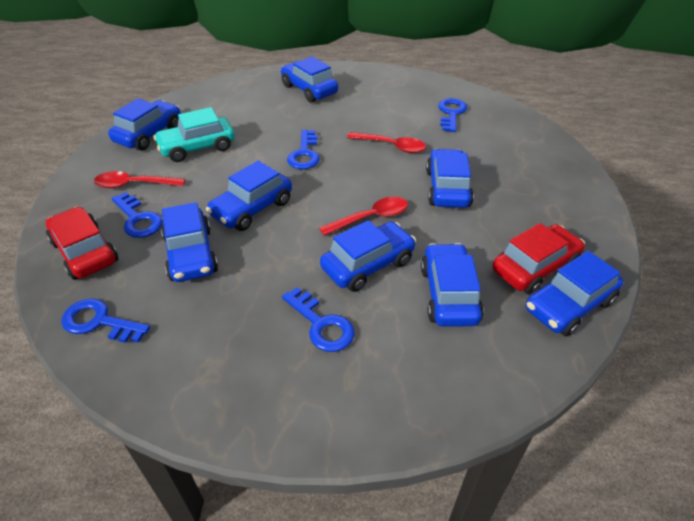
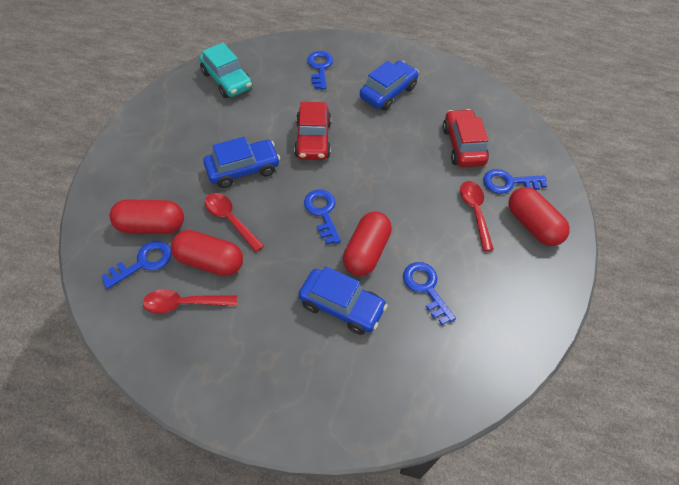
blue car: [108,98,181,150] [161,202,218,282] [206,161,292,231] [281,57,338,103] [320,220,416,292] [421,243,484,327] [426,149,474,208] [526,251,623,336] = 8 -> [203,137,280,188] [298,266,388,335] [360,61,419,111] = 3
red capsule: none = 0 -> [110,199,184,234] [171,230,243,276] [343,212,392,276] [508,187,570,246] = 4

